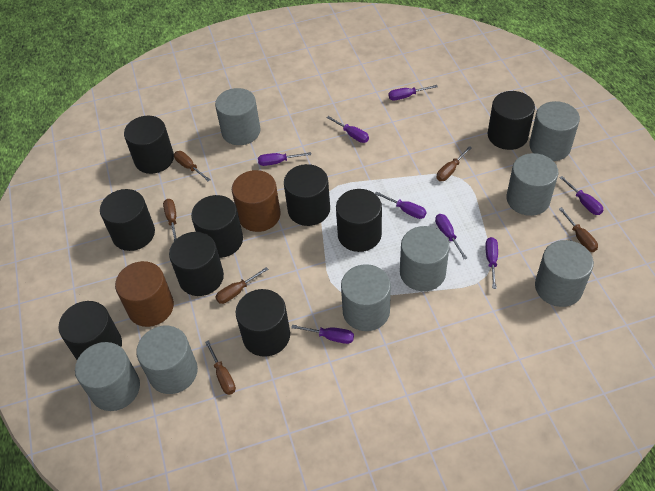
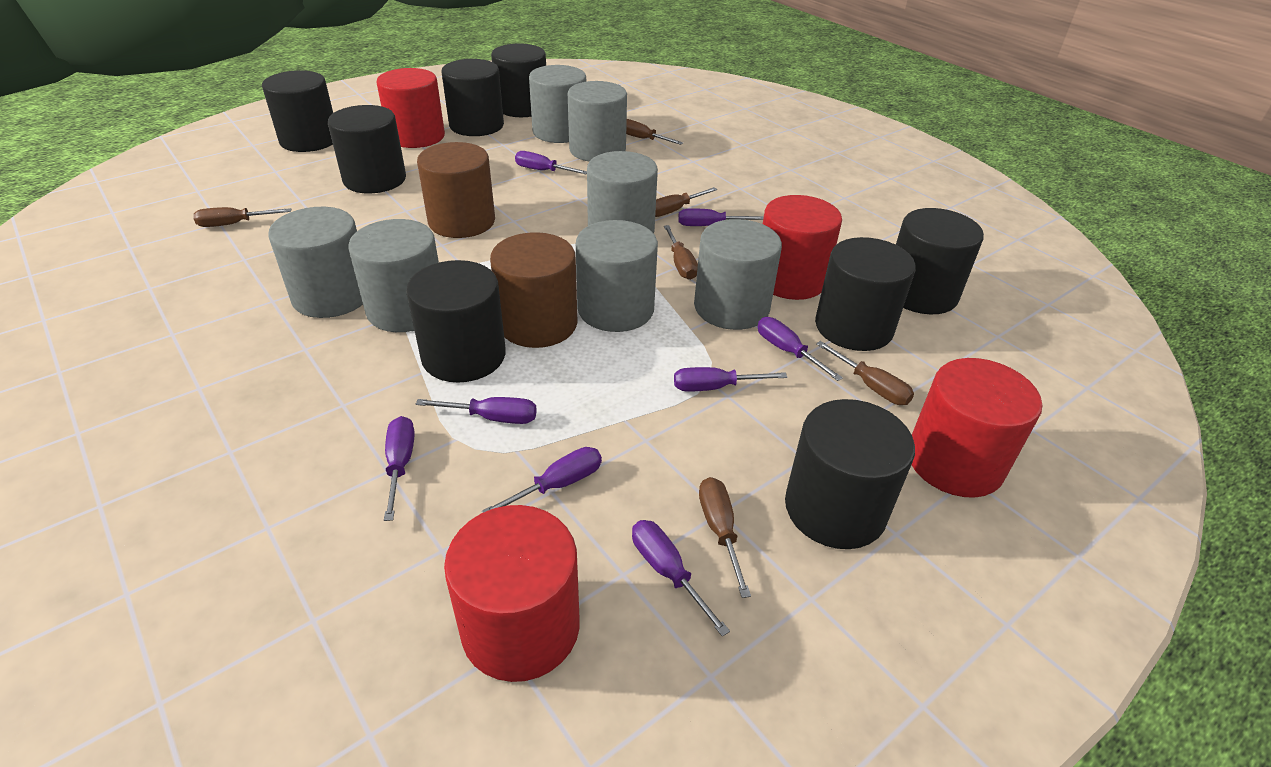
black cylinder: [58,301,122,360] [100,189,155,251] [124,116,174,174] [169,232,224,296] [191,195,243,258] [236,289,290,357] [284,164,330,226] [336,189,382,252] [488,91,535,150] = 9 -> [262,70,333,152] [328,105,406,193] [406,260,506,382] [442,59,504,136] [491,43,546,117] [785,399,915,549] [815,237,916,351] [896,208,984,314] = 8
grey cylinder: [75,342,140,411] [136,326,198,394] [215,88,261,145] [341,264,391,331] [400,226,449,291] [507,153,559,216] [529,101,580,161] [535,240,594,307] = 8 -> [268,207,363,318] [349,219,439,332] [529,65,586,143] [568,81,627,162] [576,220,658,332] [587,151,658,233] [694,219,782,330] = 7
red cylinder: none = 0 -> [376,68,445,148] [444,505,580,682] [763,195,842,300] [912,358,1042,498] = 4

